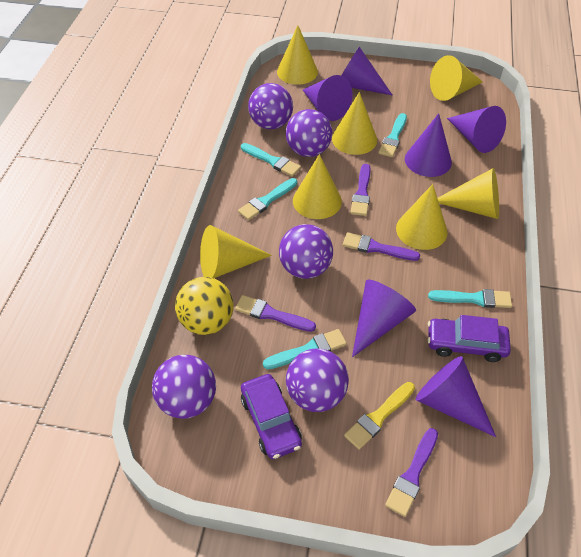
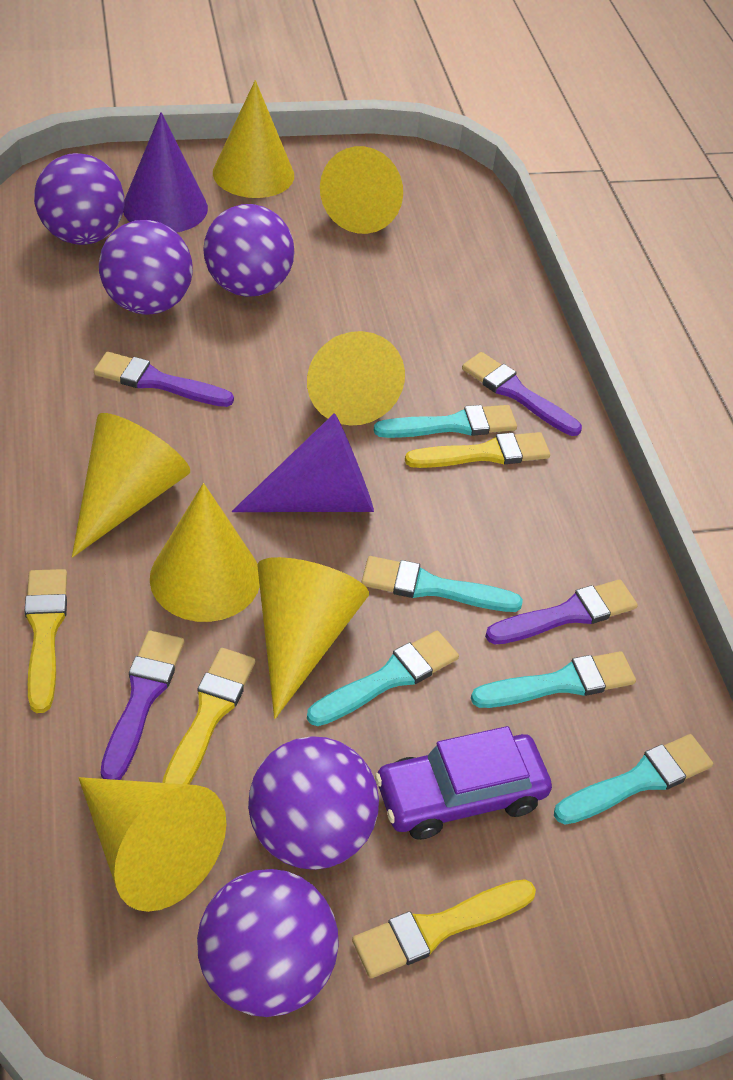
purple car: [241,374,302,459] [428,315,511,362] = 2 -> [375,726,552,840] = 1
purple cone: [303,75,352,121] [341,47,393,96] [352,280,416,357] [405,113,452,177] [416,356,496,437] [447,106,506,153] = 6 -> [123,112,208,233] [232,413,374,512] = 2
yellow ball: [175,277,234,335] = 1 -> none = 0
yellow brush: [344,382,415,450] = 1 -> [24,569,67,713] [162,648,255,785] [352,879,536,978] [405,432,550,468] = 4

